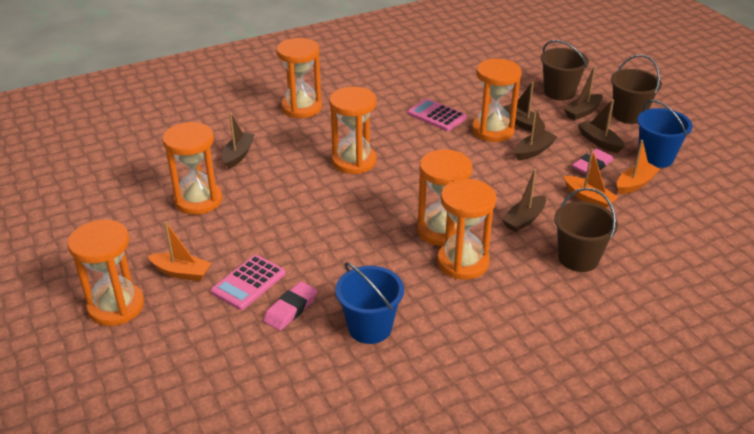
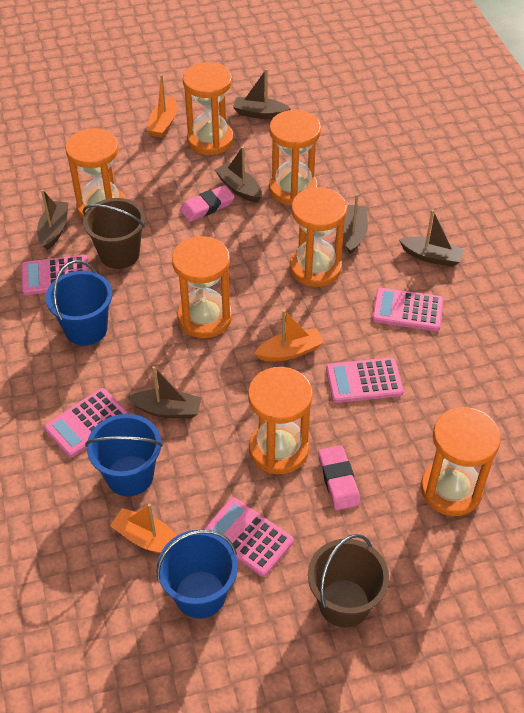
blue bucket: [335,262,404,344] [637,99,693,168] = 2 -> [46,260,112,346] [85,414,163,496] [156,530,238,619] = 3
brown bucket: [541,40,589,100] [554,188,618,272] [611,55,662,124] = 3 -> [83,198,145,269] [308,534,389,628] = 2
pink calculator: [211,255,286,310] [407,98,467,131] = 2 -> [22,255,88,295] [44,388,129,457] [203,497,294,577] [326,357,404,403] [372,288,444,331] = 5

